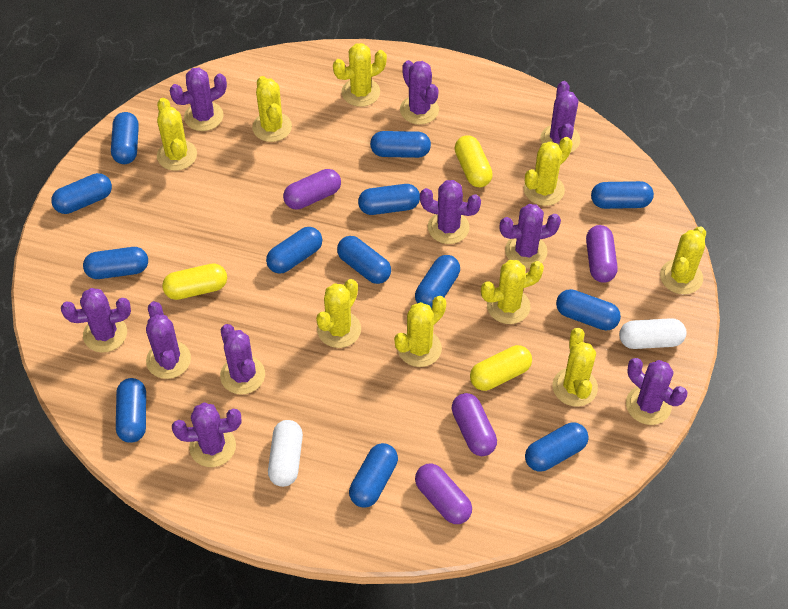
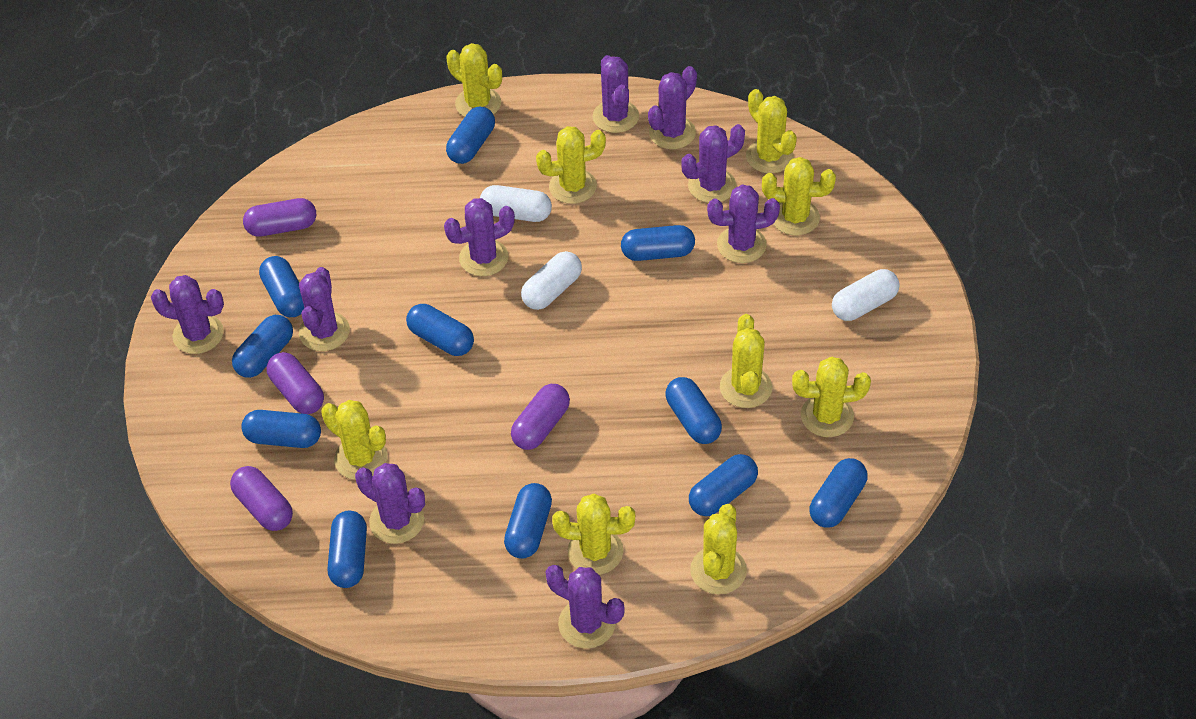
blue capsule: [51,173,112,214] [83,247,148,279] [111,112,139,164] [116,378,146,443] [266,227,322,274] [337,236,391,284] [349,443,398,508] [358,184,420,215] [370,131,431,158] [415,255,460,308] [525,422,589,471] [556,289,621,330] [591,181,654,209] = 13 -> [232,315,293,378] [241,410,321,448] [259,256,304,317] [328,511,367,588] [406,304,474,356] [446,107,495,164] [504,483,552,559] [621,225,695,261] [666,377,722,444] [689,454,758,516] [809,458,868,528] = 11
purple cactus: [61,288,131,353] [146,301,191,379] [170,68,227,131] [172,402,241,467] [220,324,265,394] [400,60,439,125] [420,180,481,244] [500,204,561,268] [541,81,580,153] [626,358,687,425] = 10 -> [151,275,224,354] [299,267,350,351] [355,463,425,544] [444,198,515,276] [545,565,625,648] [593,55,639,133] [648,66,697,149] [681,124,745,203] [707,185,780,263] = 9
white capsule: [268,420,303,487] [619,318,687,349] = 2 -> [480,185,552,222] [521,251,582,310] [832,269,900,321] = 3
yellow capsule: [162,263,227,300] [454,135,493,187] [470,345,532,391] = 3 -> none = 0

